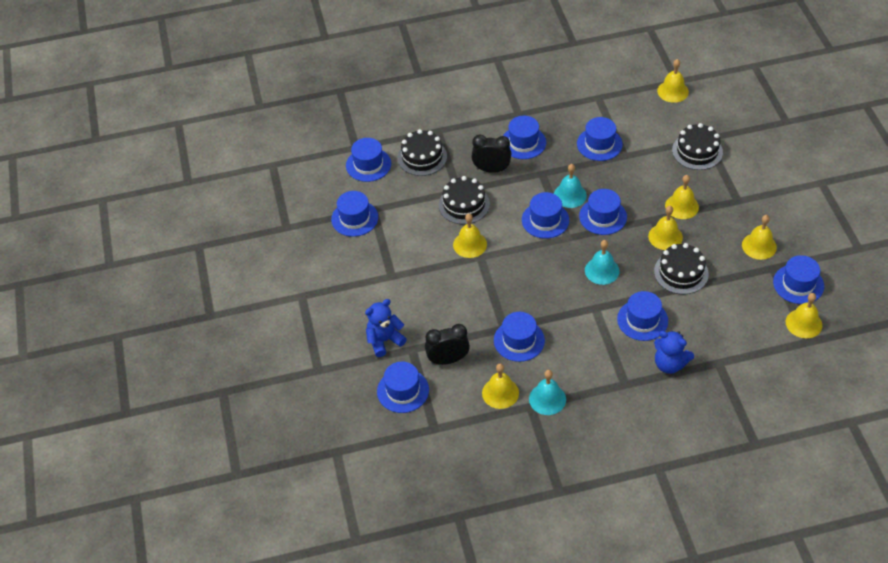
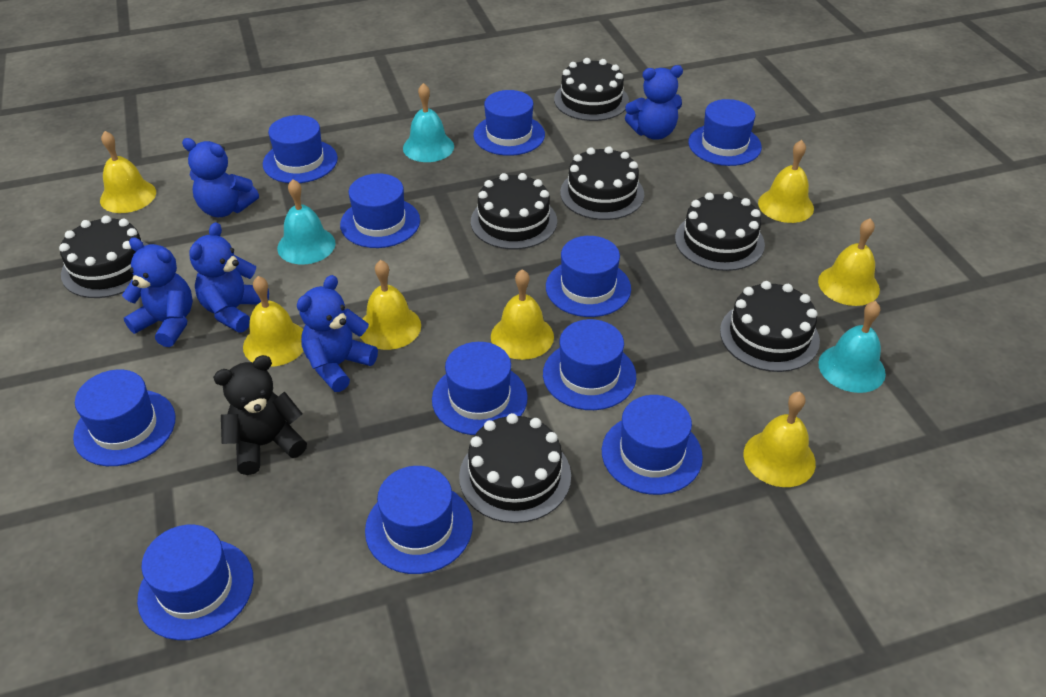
black cake: [397,129,447,176] [438,176,490,225] [654,243,709,294] [672,123,723,170] = 4 -> [59,216,149,298] [459,413,571,523] [471,173,557,249] [554,58,629,121] [560,146,644,220] [675,192,765,271] [720,281,820,372] = 7
black clock: [425,324,470,365] [471,135,511,173] = 2 -> none = 0
black teddy bear: none = 0 -> [213,355,307,475] = 1
blue hat: [331,191,378,237] [346,138,391,182] [377,362,429,413] [494,312,545,362] [503,116,546,159] [522,192,569,239] [577,117,623,161] [579,189,627,235] [617,291,668,341] [773,255,824,304] = 10 -> [73,369,176,466] [137,525,253,640] [263,115,338,183] [340,173,420,248] [365,466,473,574] [432,342,528,435] [473,90,545,156] [543,319,636,410] [546,236,631,317] [602,395,703,495] [688,99,762,166] = 11
blue teddy bear: [365,299,407,357] [654,331,694,374] = 2 -> [122,237,193,347] [182,138,259,217] [189,222,269,333] [297,275,378,392] [625,65,683,140] = 5

